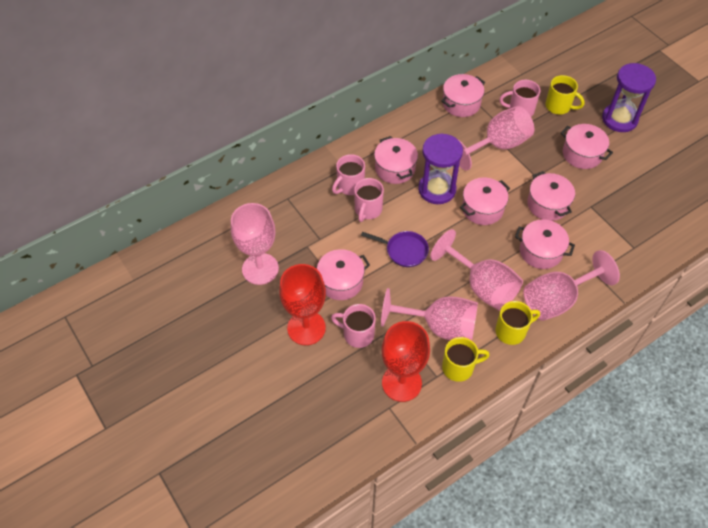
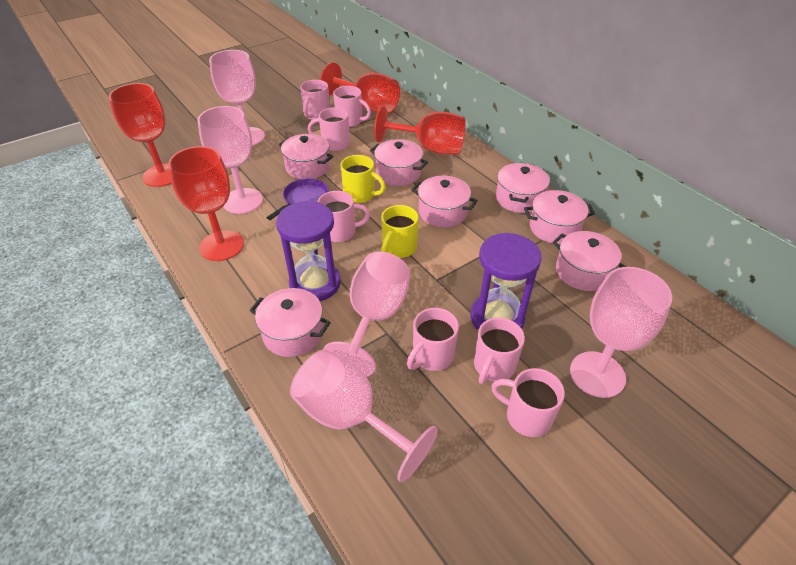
pink mug: [331,304,376,348] [332,154,365,195] [354,178,384,222] [499,80,540,116] = 4 -> [300,80,330,120] [308,107,350,151] [318,191,370,242] [333,86,371,127] [407,308,459,371] [474,317,525,384] [491,368,565,437] = 7
red goblet: [279,264,326,345] [382,321,430,402] = 2 -> [109,83,172,187] [168,146,244,261] [320,62,400,114] [374,106,465,155] = 4
yellow mug: [442,337,490,382] [495,301,540,345] [546,75,585,114] = 3 -> [340,155,386,203] [381,205,419,258] = 2

